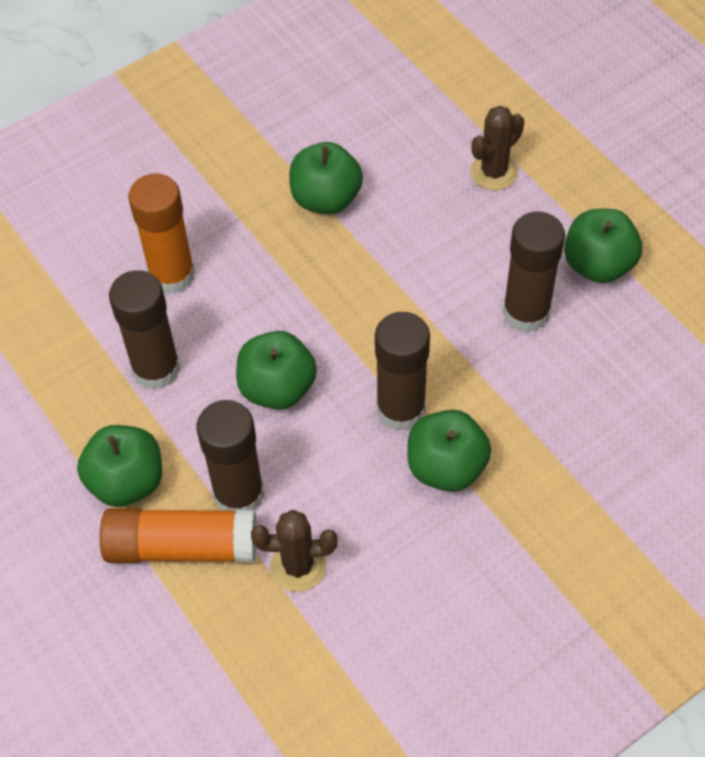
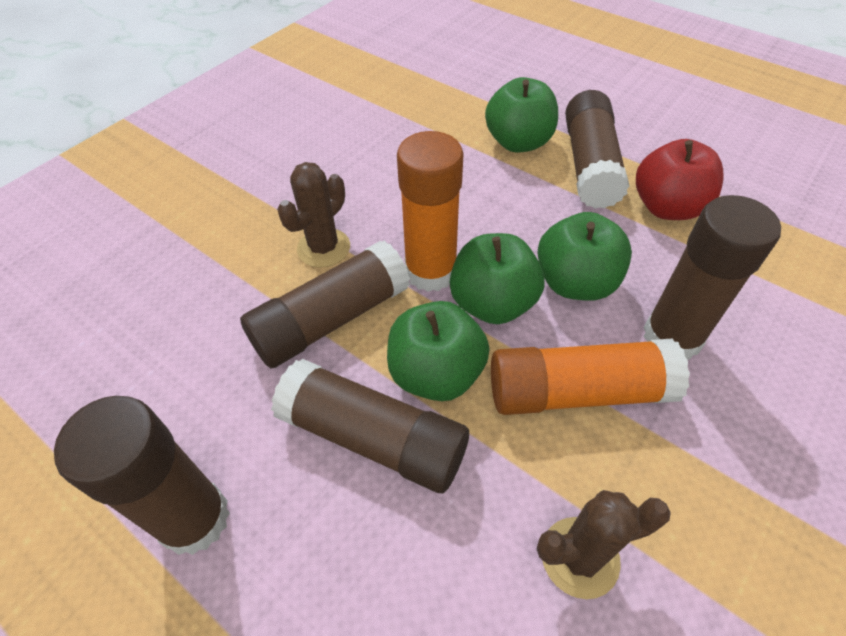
brown glue stick: [109,270,180,390] [197,400,264,510] [375,312,430,431] [503,212,565,333] = 4 -> [54,396,230,555] [240,240,410,368] [271,359,469,493] [565,90,630,209] [643,195,781,360] = 5
green apple: [77,425,162,507] [236,331,317,410] [289,142,363,214] [408,410,491,492] [564,209,642,283] = 5 -> [387,301,490,401] [450,233,544,324] [485,77,558,153] [537,212,632,301] = 4
red apple: none = 0 -> [636,139,723,220] = 1

